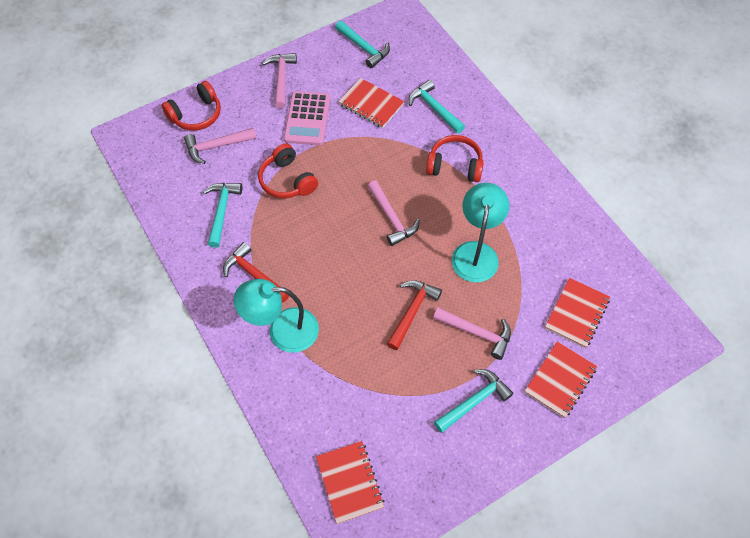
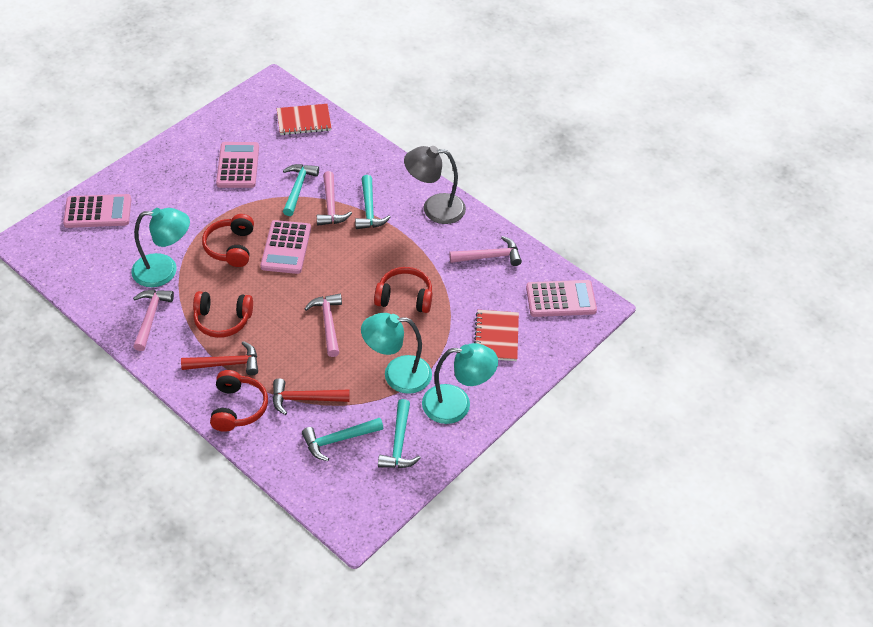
grey lamp: none = 0 -> [404,146,466,224] = 1
pink calculator: [284,91,330,145] = 1 -> [63,194,131,228] [216,142,259,188] [261,220,311,274] [526,280,597,317] = 4
red headphones: [162,81,221,131] [258,143,318,198] [426,135,484,182] = 3 -> [193,291,253,338] [202,214,254,267] [210,370,268,432] [374,267,432,313] = 4
red notebook: [316,441,384,524] [339,78,404,128] [524,342,597,418] [545,278,610,348] = 4 -> [277,104,332,135] [474,310,519,361] = 2
turquoise lamp: [234,279,319,353] [452,183,509,282] = 2 -> [131,208,190,287] [361,313,432,394] [422,343,498,424] = 3

